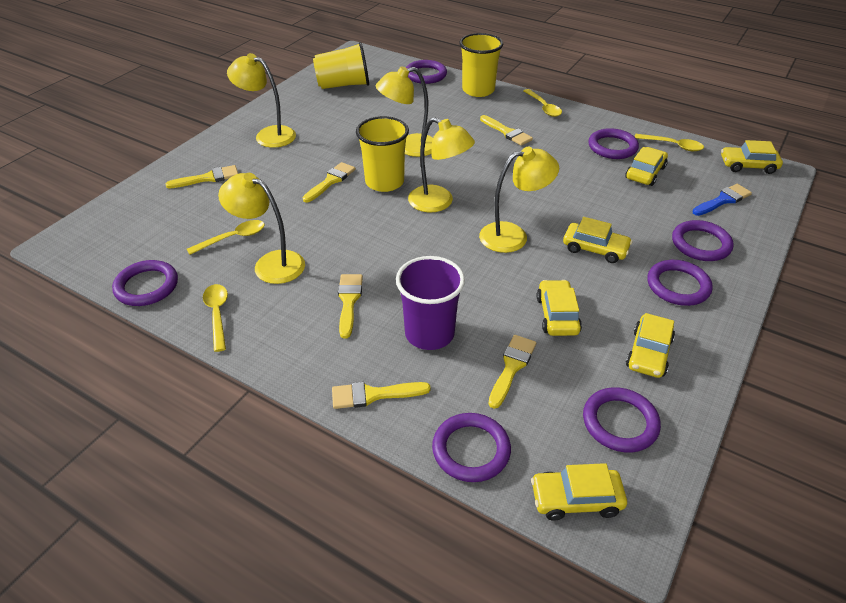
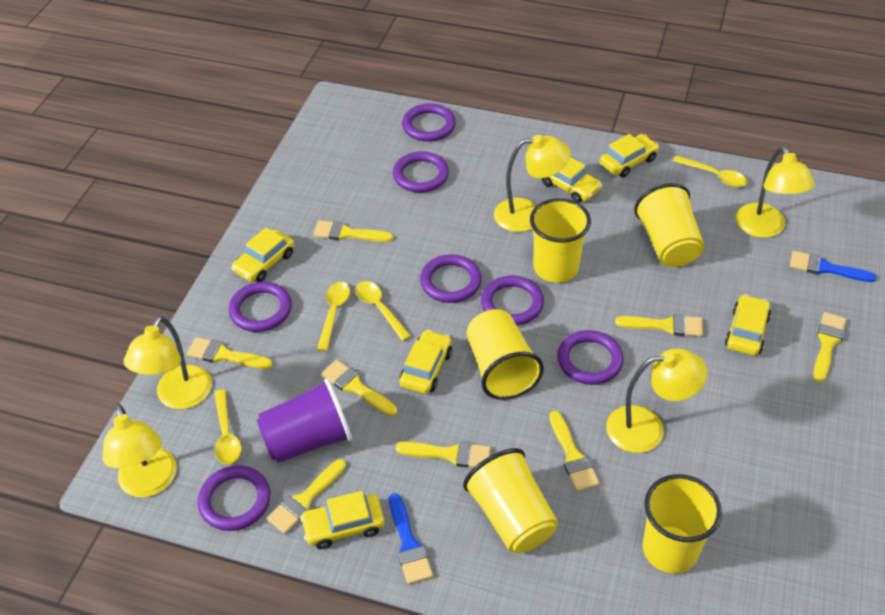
blue brush: [692,184,752,216] = 1 -> [389,493,433,584] [790,251,877,282] = 2
yellow brush: [166,165,238,188] [303,162,355,203] [332,382,431,409] [338,274,363,338] [480,115,533,146] [488,335,536,409] = 6 -> [186,337,273,369] [267,459,346,534] [313,220,393,242] [321,360,397,416] [396,442,491,468] [549,411,600,491] [615,314,703,337] [813,312,847,382] = 8
yellow cup: [313,42,369,89] [356,116,409,192] [459,33,503,97] = 3 -> [463,448,558,553] [467,309,544,400] [530,198,591,283] [634,183,704,267] [642,474,722,574] = 5

